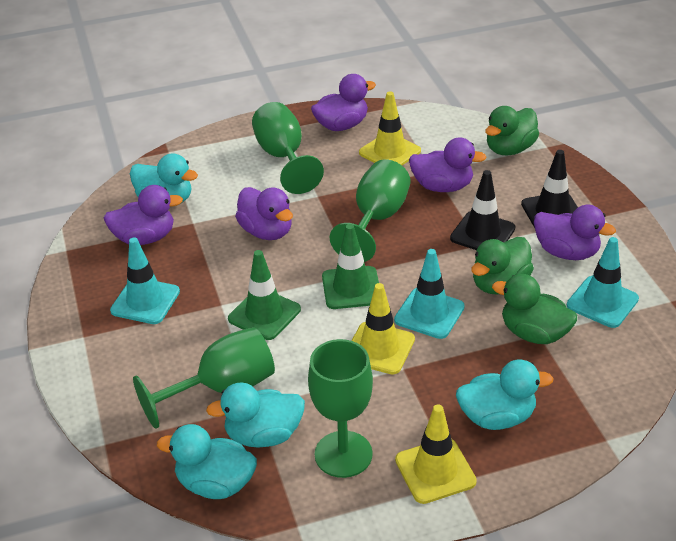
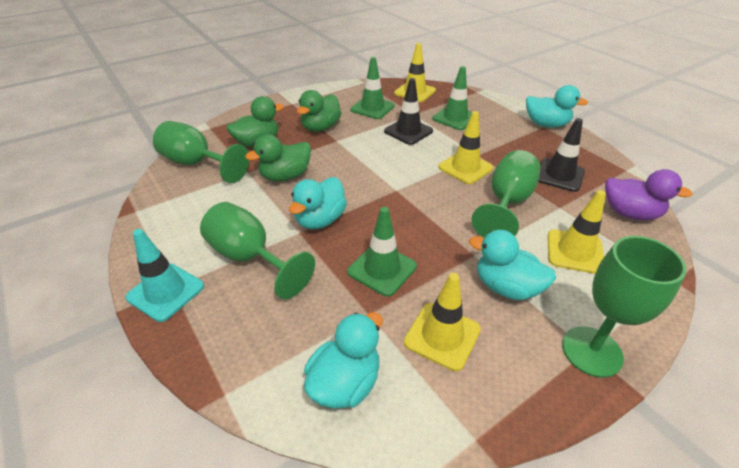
green traffic cone: [228,250,301,340] [322,224,379,309] = 2 -> [347,207,417,297] [351,57,395,119] [432,66,472,130] = 3
purple duck: [104,185,183,245] [235,187,293,240] [311,74,376,131] [409,138,487,192] [534,205,616,260] = 5 -> [605,169,693,220] = 1
turquoise traffic cone: [110,237,180,324] [394,249,465,339] [567,237,639,328] = 3 -> [125,229,204,322] = 1
yellow traffic cone: [352,283,415,374] [359,91,421,165] [395,404,477,504] = 3 -> [394,43,436,102] [404,273,481,371] [438,111,493,184] [548,190,606,274] = 4

